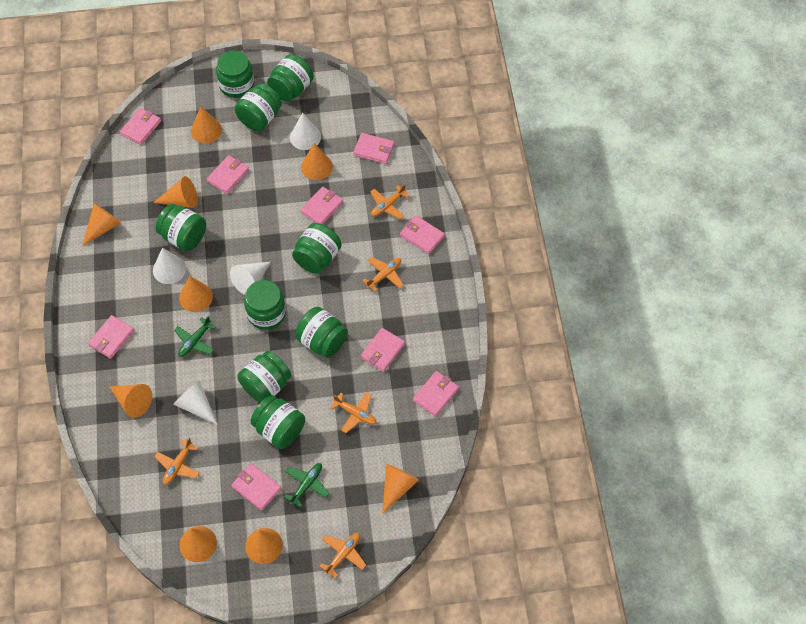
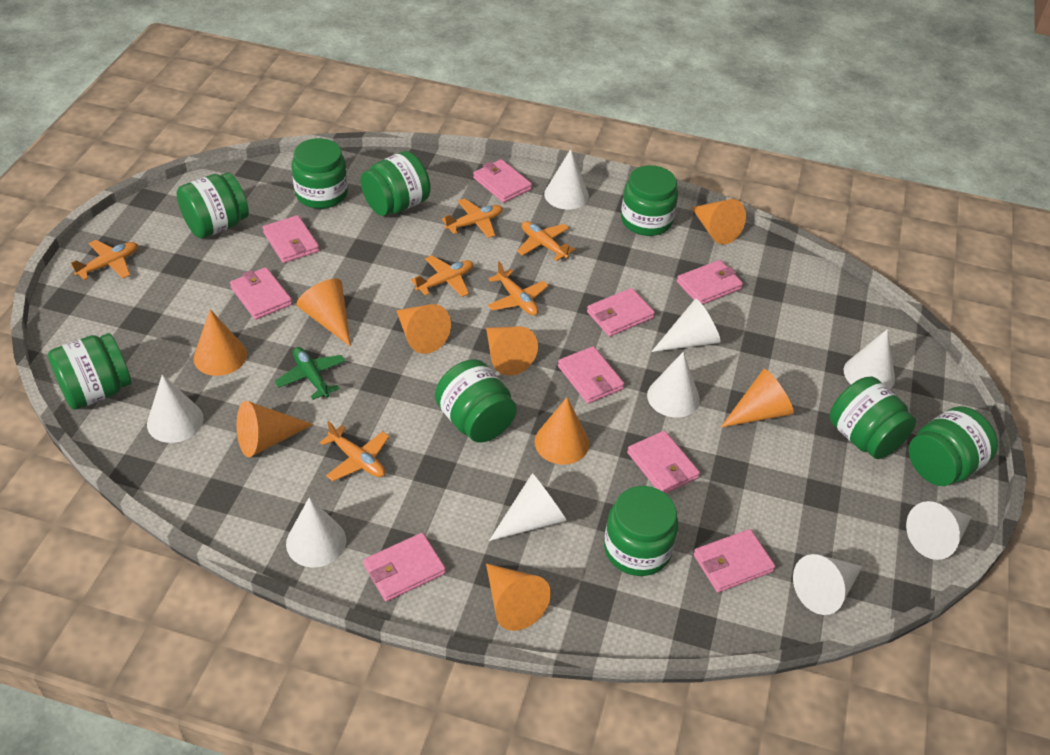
green plane: [174,316,216,357] [284,463,329,508] = 2 -> [275,347,345,400] = 1
orange plane: [154,438,200,485] [320,533,366,578] [330,392,376,433] [362,257,403,292] [370,184,410,219] = 5 -> [71,240,138,280] [320,421,389,481] [411,255,473,297] [442,198,503,238] [488,262,549,316] [517,221,575,261] = 6
white cone: [153,248,186,284] [173,380,218,425] [230,262,271,295] [290,113,321,150] = 4 -> [147,375,204,443] [286,497,346,567] [489,473,567,541] [544,149,589,210] [647,352,700,418] [651,299,721,352] [793,554,863,615] [844,329,895,389] [906,501,972,560] = 9

